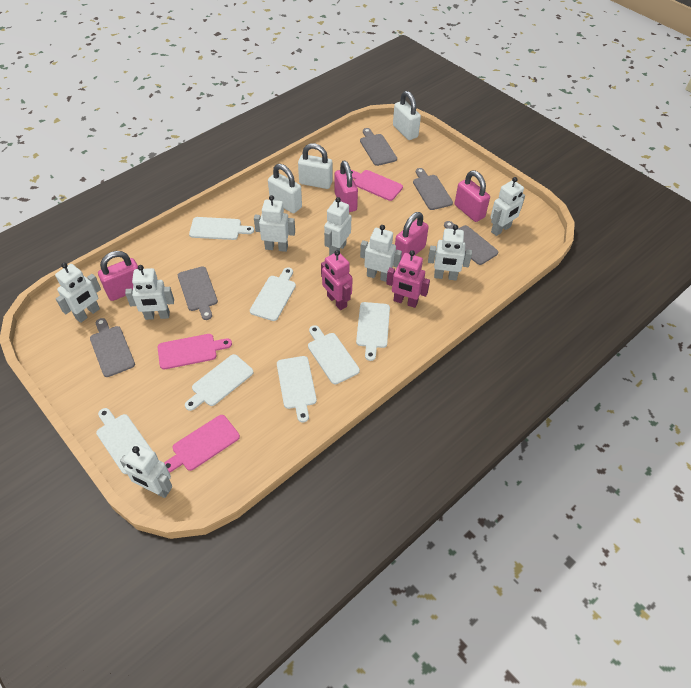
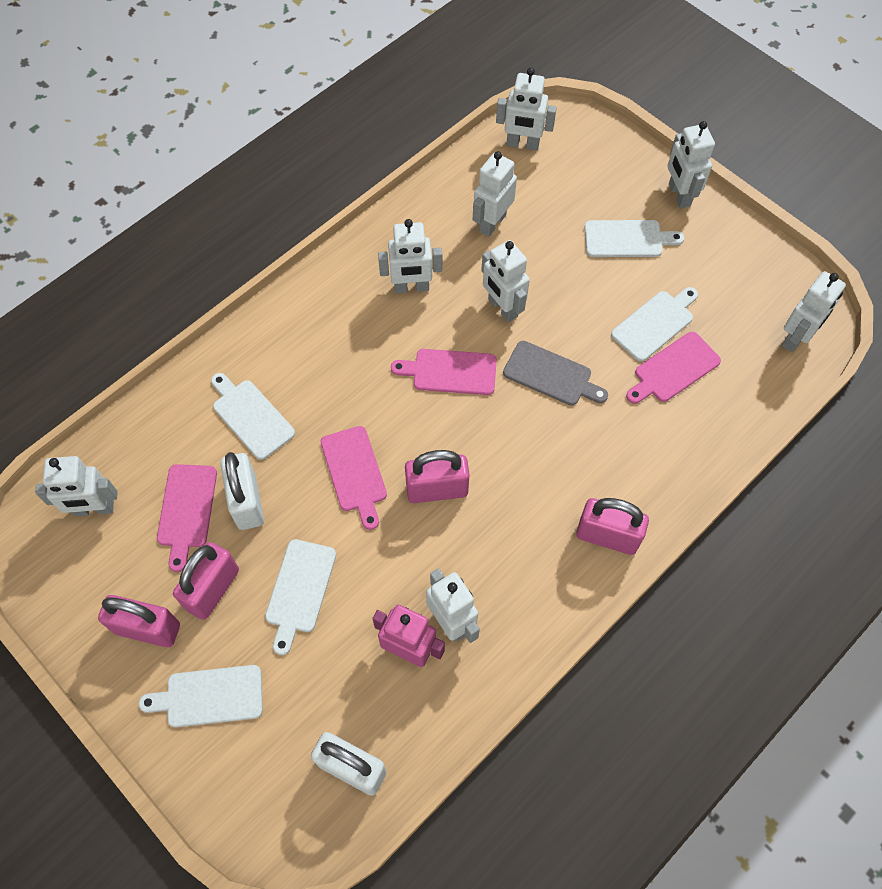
grey cutting board: [90,318,135,377] [178,266,218,320] [360,128,397,166] [413,168,453,210] [444,221,498,265] = 5 -> [503,341,608,406] = 1
pink cutting board: [158,334,232,369] [164,415,240,473] [351,170,403,201] = 3 -> [157,464,217,572] [321,426,387,530] [391,349,497,395] [626,332,721,404] = 4
pink robot: [321,250,353,310] [386,250,430,308] = 2 -> [373,605,445,667] = 1
white cutting board: [96,408,153,474] [185,354,254,411] [189,217,254,240] [250,267,296,321] [277,356,317,422] [308,325,360,384] [356,302,390,361] = 7 -> [139,665,263,727] [211,373,295,460] [265,539,336,655] [584,220,684,257] [611,287,698,362] = 5
white padlock: [268,164,302,213] [298,143,333,189] [393,91,421,140] = 3 -> [220,452,264,530] [311,732,387,796] = 2

